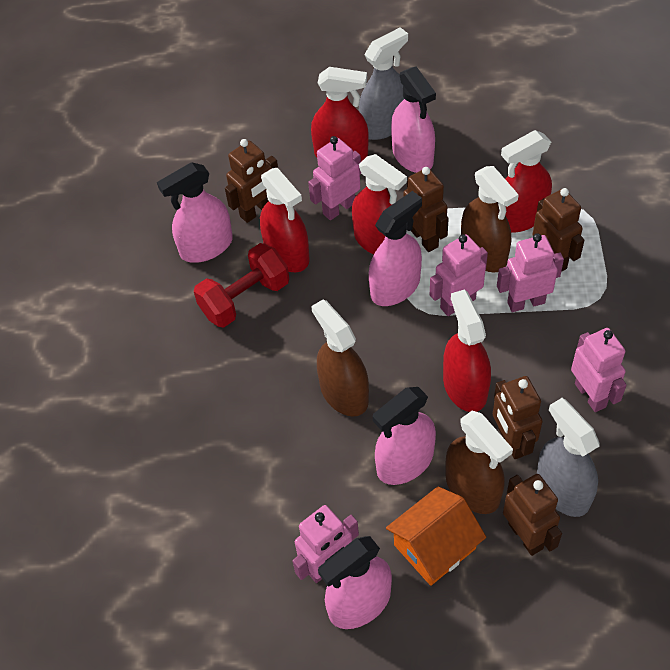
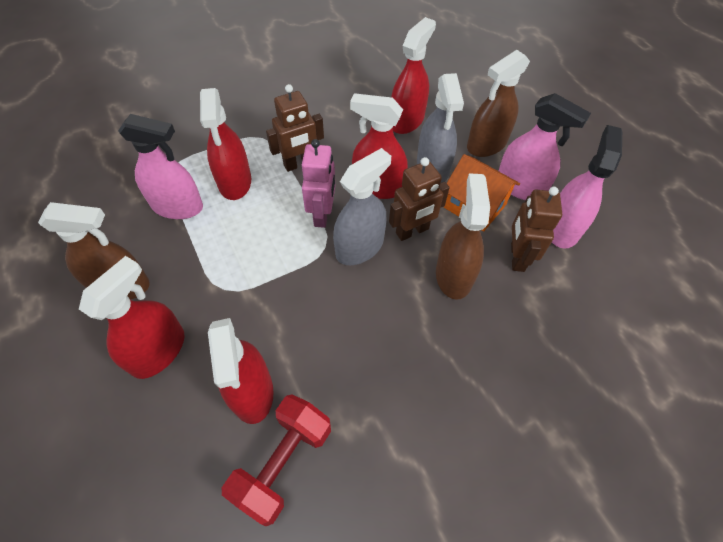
brown robot: [225,139,278,223] [403,167,449,252] [493,376,543,459] [503,474,562,556] [533,188,584,272] = 5 -> [266,84,324,172] [389,157,449,241] [511,187,562,272] = 3
pink robot: [292,505,359,583] [308,136,361,220] [430,234,488,316] [497,233,564,312] [571,328,627,412] = 5 -> [302,139,335,228] = 1
pink spray bottle: [157,162,233,263] [318,536,392,629] [369,191,422,306] [373,387,436,485] [391,66,436,173] = 5 -> [118,114,203,219] [499,93,591,200] [552,125,622,249] = 3

